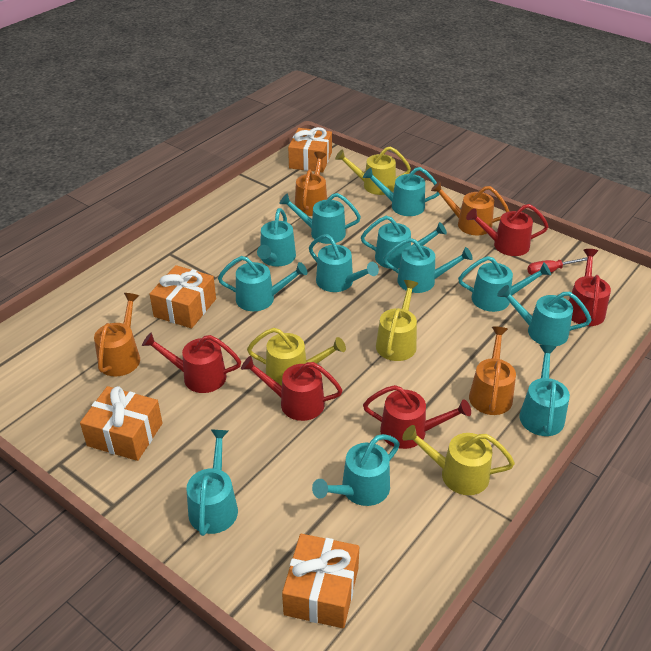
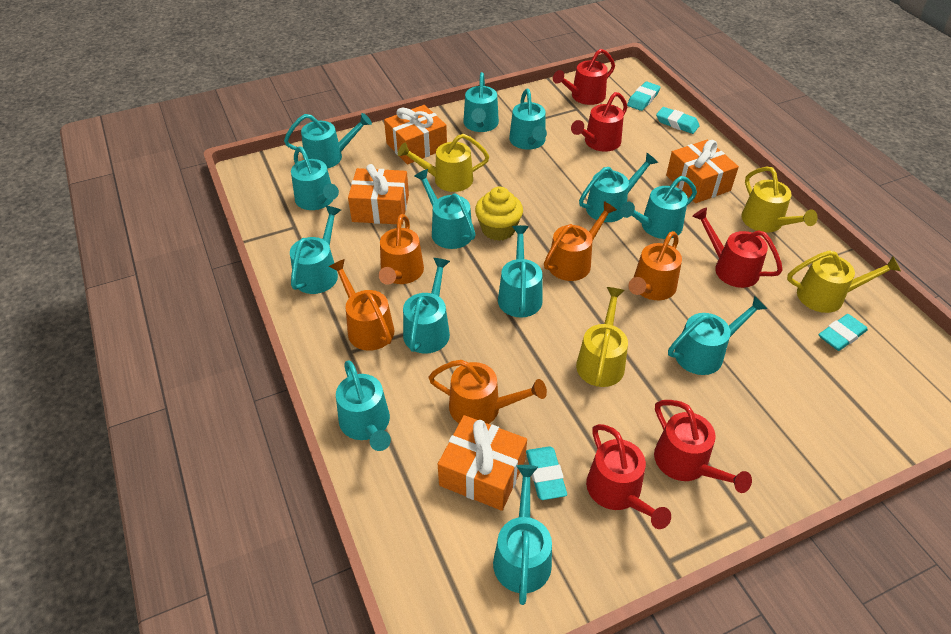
orange watering can: [94,293,140,376] [295,152,327,216] [431,181,509,235] [469,326,516,415] = 4 -> [329,259,394,351] [379,214,424,285] [428,360,547,424] [544,201,617,281] [628,231,682,300] = 5
red screwdriver: [527,257,587,275] = 1 -> none = 0
turquoise eraser: none = 0 -> [526,446,567,500] [627,82,660,111] [656,107,700,134] [819,314,868,351] = 4
turquoise watering can: [186,429,238,536] [218,256,308,311] [257,208,296,266] [279,193,361,244] [309,234,379,292] [312,434,400,506] [361,216,447,269] [363,167,440,216] [383,238,473,293] [458,256,551,312] [497,285,592,346] [519,345,570,436] = 12 -> [284,113,372,169] [290,206,341,294] [291,147,339,210] [336,360,391,451] [403,258,450,354] [414,169,476,249] [463,72,499,132] [493,465,552,605] [498,225,543,318] [509,89,547,150] [579,153,658,222] [620,176,697,239] [668,295,767,375] = 13
yellow cupcake: none = 0 -> [475,187,523,241] = 1

